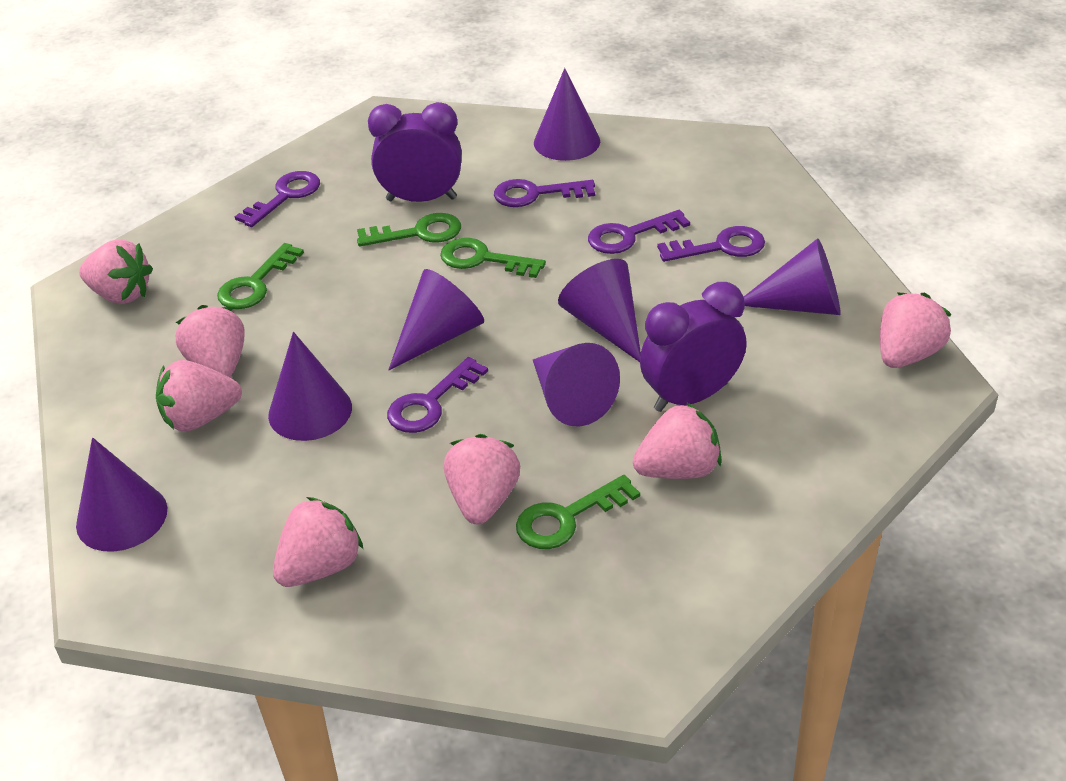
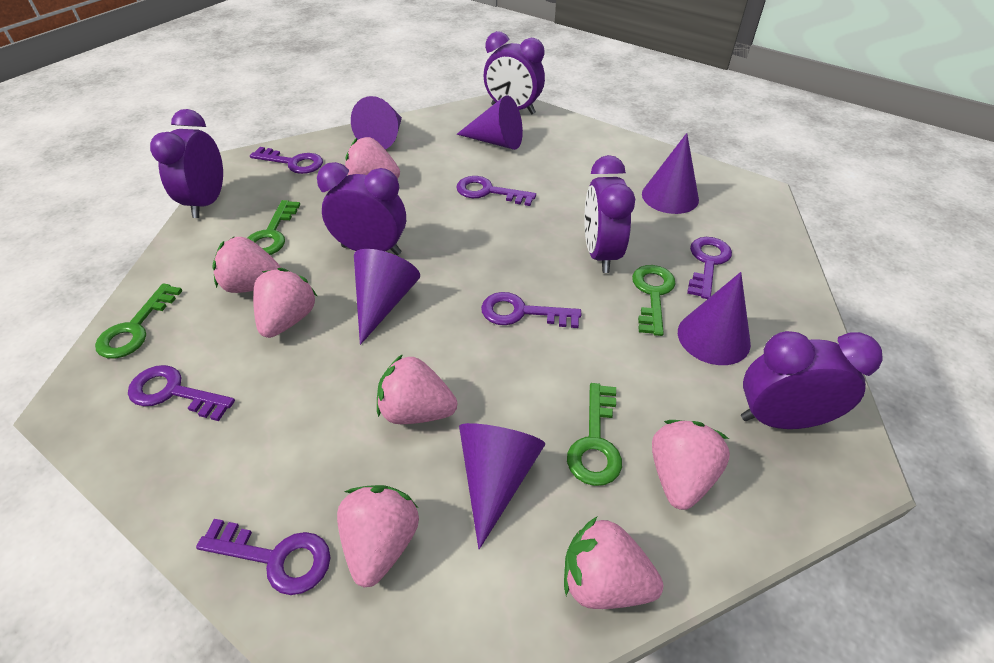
purple clock: [368,102,462,202] [640,282,746,412] = 2 -> [150,109,223,218] [317,162,406,255] [483,31,545,114] [585,155,635,273] [741,331,883,429] = 5
purple cone: [76,437,167,552] [268,332,352,441] [388,269,484,370] [533,343,620,426] [534,68,600,161] [558,259,641,362] [744,238,841,315] = 7 -> [351,96,402,149] [354,249,420,345] [456,95,523,150] [459,423,545,550] [642,133,699,214] [678,272,751,365] = 6
purple key: [235,171,320,227] [387,357,488,433] [494,179,595,207] [588,210,690,254] [657,226,765,262] = 5 -> [128,365,235,421] [196,519,331,595] [250,147,323,174] [456,176,536,206] [481,292,581,328] [687,237,732,299] = 6

